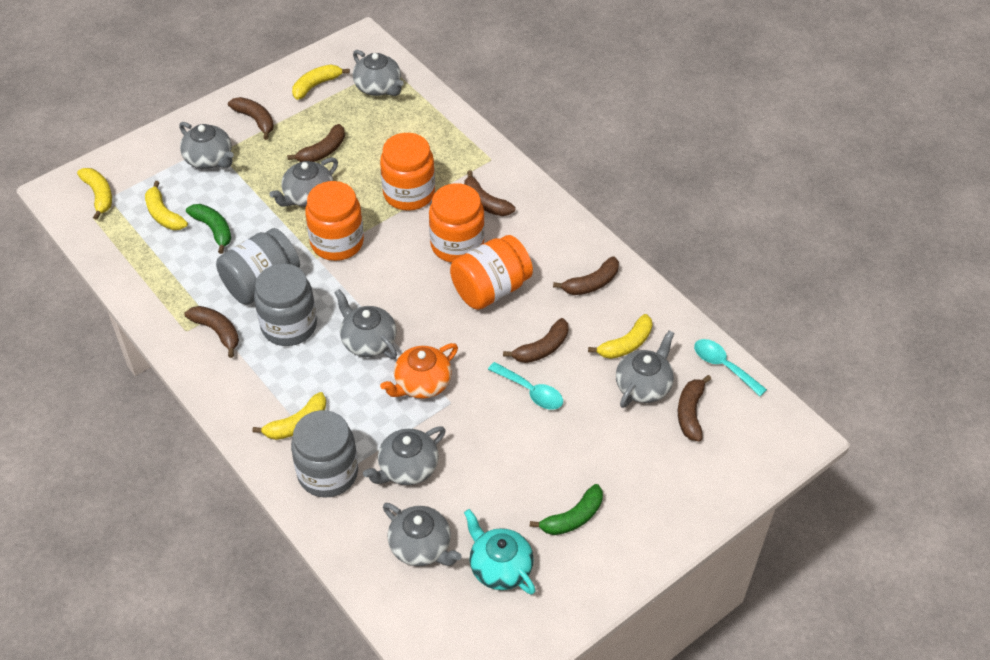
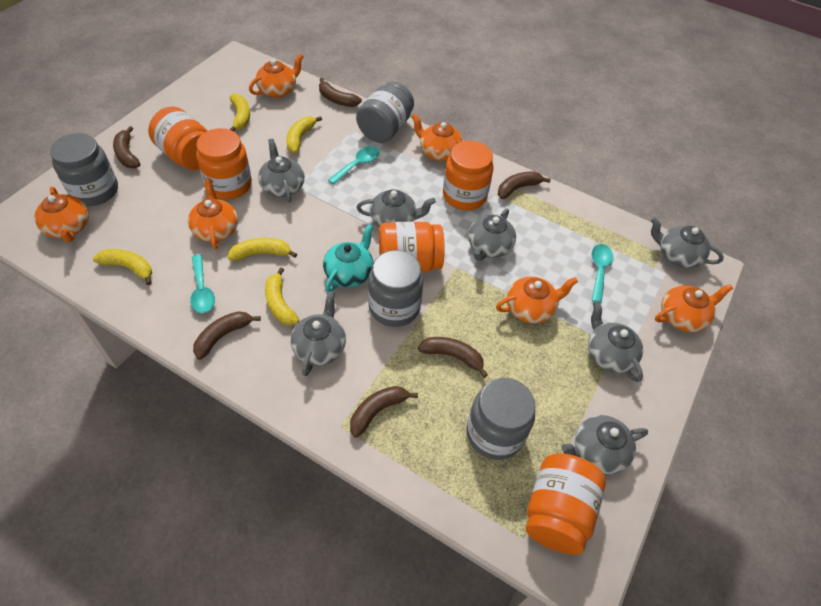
brown banana: [184,306,239,358] [228,97,274,140] [287,124,345,162] [464,170,515,216] [503,318,568,363] [553,256,619,295] [678,375,711,441] = 7 -> [113,126,140,168] [193,311,261,360] [319,78,362,107] [350,386,418,438] [418,337,488,378] [498,172,551,199] = 6
green banana: [186,204,231,254] [530,484,603,535] = 2 -> none = 0
grey jar: [216,228,300,305] [254,264,317,346] [291,410,358,498] = 3 -> [50,133,118,206] [356,82,414,143] [368,250,424,327] [466,378,535,460] = 4
orange jar: [305,181,364,261] [380,133,435,211] [429,183,485,263] [450,235,533,310] = 4 -> [148,107,207,170] [196,128,252,199] [379,221,445,273] [443,141,493,210] [526,453,606,555] = 5
orange teapot: [380,343,458,399] = 1 -> [34,187,89,242] [188,178,238,249] [249,54,304,98] [411,114,463,161] [496,276,578,324] [655,284,733,332] = 6
turquoise spoon: [488,362,563,410] [694,339,767,396] = 2 -> [190,255,215,313] [328,146,379,185] [592,244,613,303] = 3

